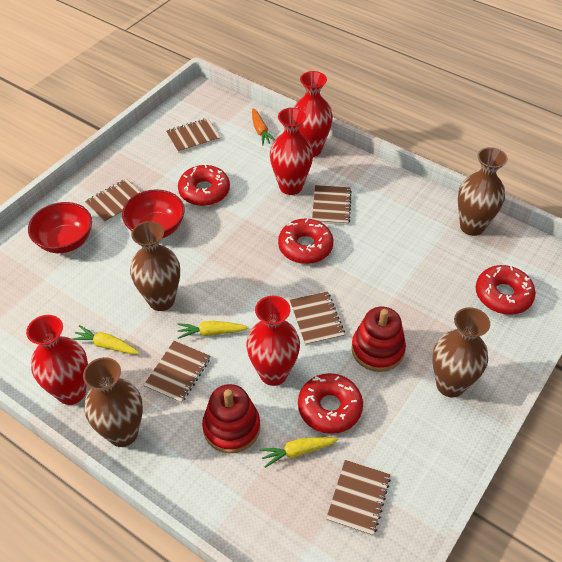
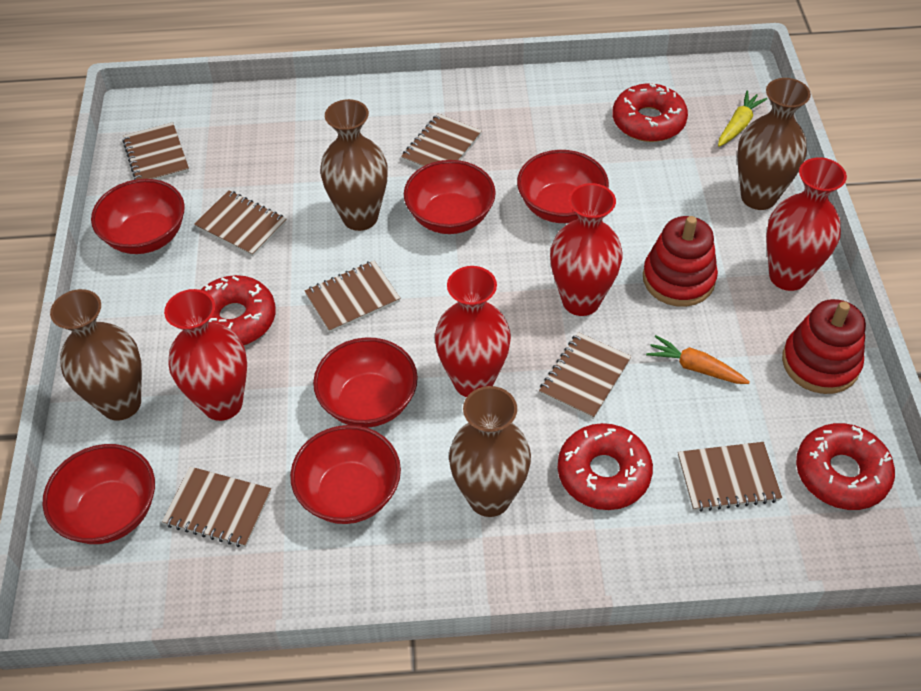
brown notebook: [85,179,141,223] [143,341,210,403] [166,118,221,153] [290,291,345,346] [312,185,352,225] [326,460,391,536] = 6 -> [122,122,189,180] [162,467,271,547] [194,190,287,257] [305,260,400,333] [401,114,482,168] [539,332,632,419] [678,442,782,512] = 7
red bowl: [28,202,92,253] [122,189,185,238] = 2 -> [42,444,155,544] [91,179,185,254] [290,425,401,524] [313,338,418,428] [404,160,496,234] [517,150,609,223] = 6
yellow carrot: [72,325,139,354] [177,321,249,339] [259,437,338,468] = 3 -> [718,91,767,147] = 1

